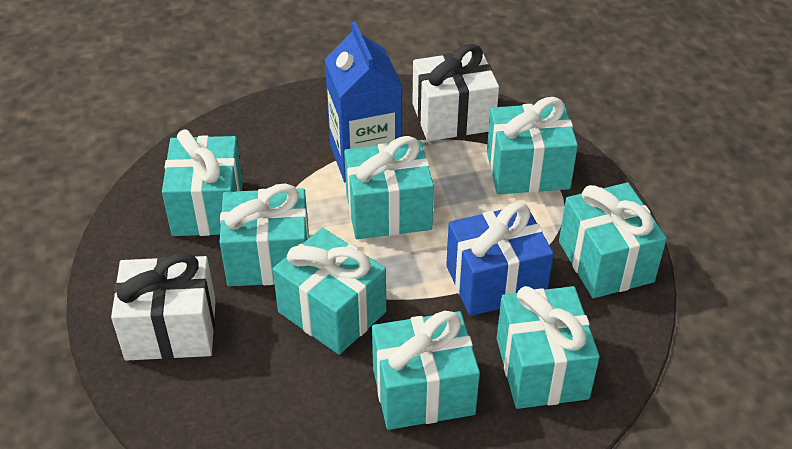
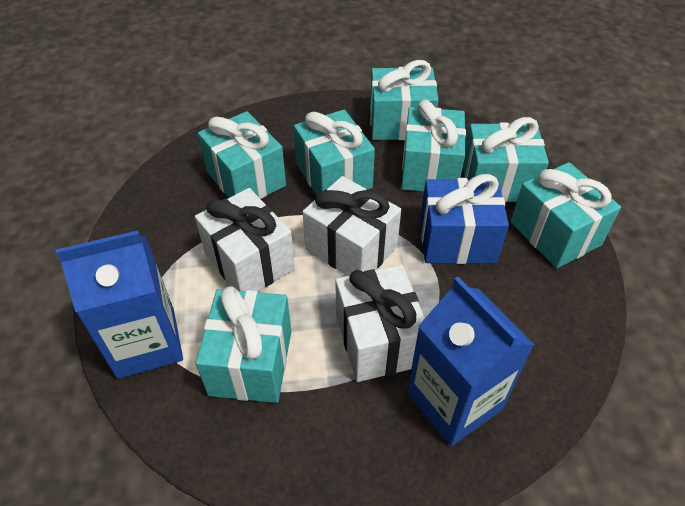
blue carton: [324,21,402,183] = 1 -> [56,230,183,379] [407,277,535,446] = 2
turquoise gift: [162,129,243,236] [220,183,309,286] [273,228,386,355] [344,136,434,239] [372,311,480,430] [487,97,578,194] [497,286,600,409] [559,182,667,298] = 8 -> [195,286,292,403] [198,111,286,199] [294,110,375,196] [370,60,439,140] [401,100,466,191] [463,117,549,202] [511,162,621,268] = 7
white gift: [111,252,216,361] [412,44,499,141] = 2 -> [195,188,295,292] [303,176,401,276] [335,265,425,382] = 3

